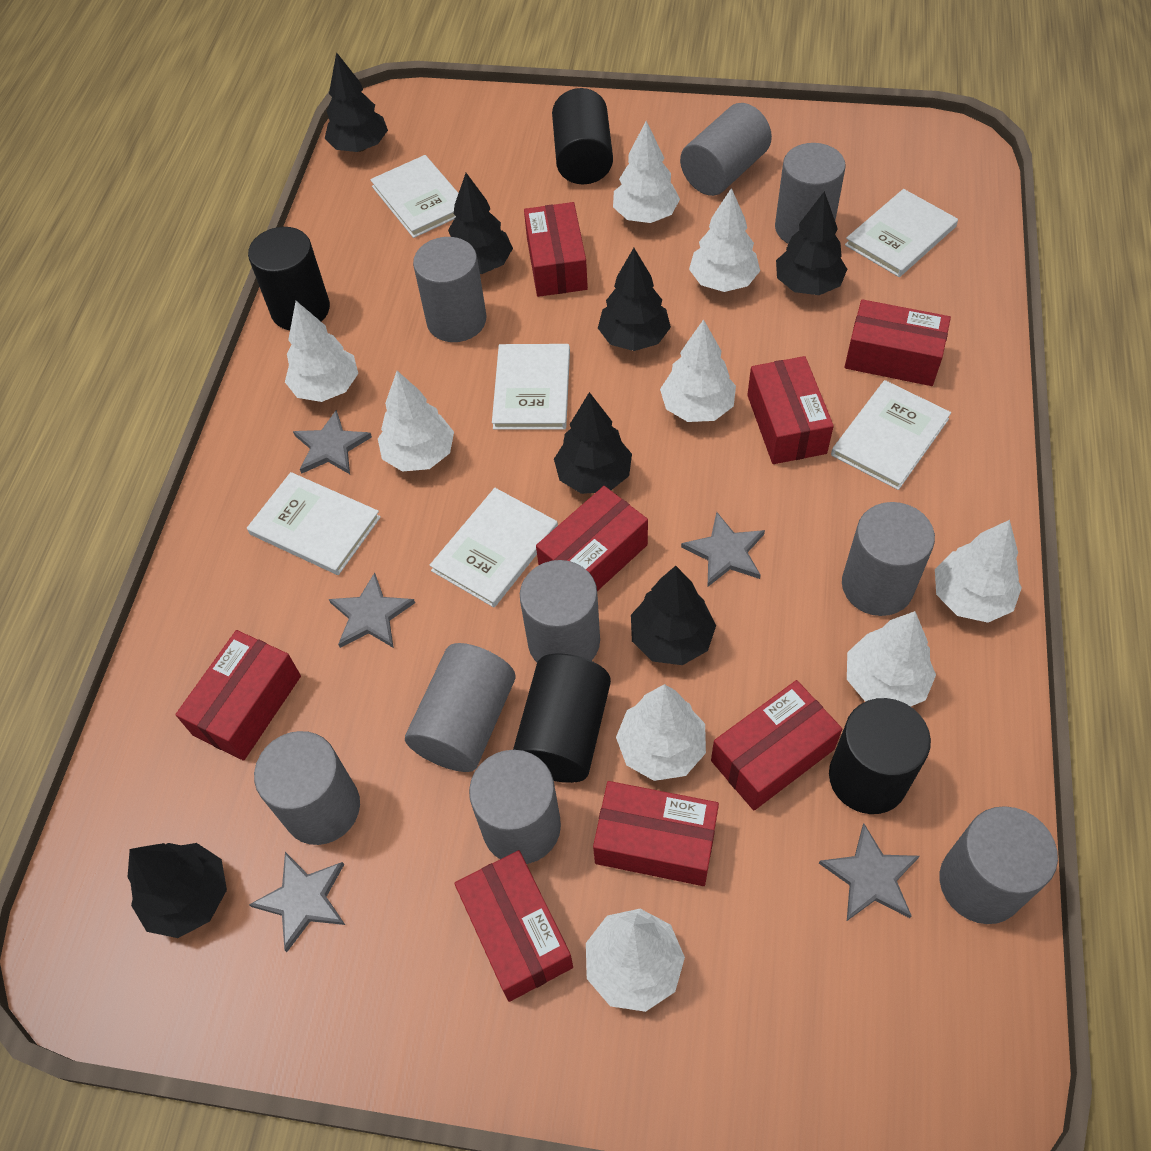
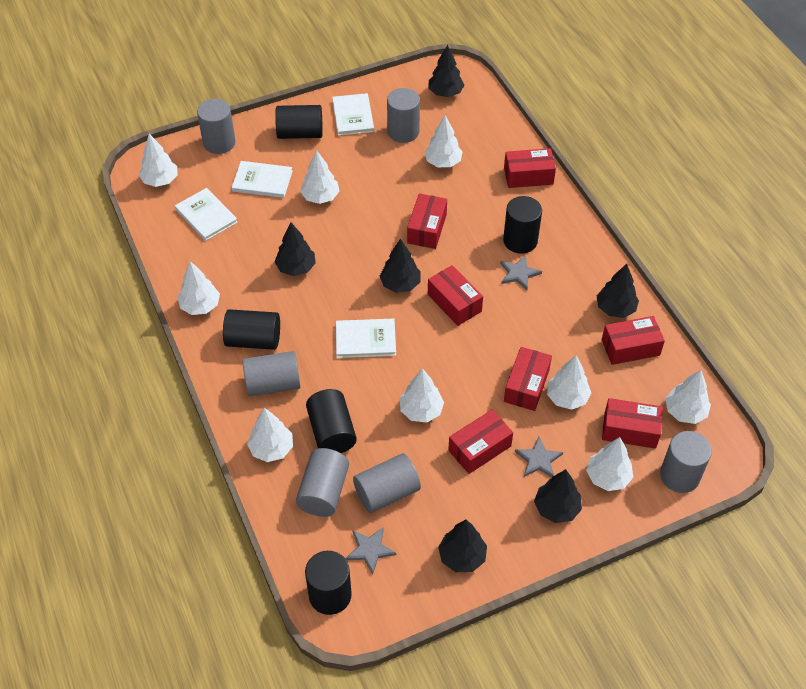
black cylinder: [248,227,330,331] [513,653,611,783] [552,88,613,184] [829,698,931,814] = 4 -> [223,309,280,350] [275,105,323,139] [305,551,352,615] [306,389,357,453] [503,196,542,254] = 5
black tree: [127,843,227,938] [325,52,388,152] [448,173,513,274] [554,392,632,494] [598,248,671,351] [631,566,716,665] [776,191,847,295] = 7 -> [275,223,316,276] [380,239,421,293] [428,45,464,97] [438,519,487,572] [534,469,582,523] [597,264,639,318] = 6
grey cylinder: [254,731,360,845] [405,643,516,772] [413,237,486,342] [469,750,561,864] [520,560,600,662] [680,103,772,196] [775,143,846,244] [842,502,935,616] [940,806,1058,924] = 9 -> [197,99,236,154] [242,351,300,397] [296,448,349,517] [353,453,421,513] [387,88,420,143] [660,431,712,493] = 6
grey star: [249,852,345,952] [293,410,372,474] [329,572,415,648] [681,512,765,587] [819,824,920,921] = 5 -> [345,527,396,574] [500,255,542,290] [515,437,563,477] = 3
red box: [175,630,301,761] [454,850,573,1002] [524,202,588,297] [536,486,648,591] [593,781,719,886] [711,680,842,810] [747,356,834,464] [845,299,951,386] = 8 -> [407,193,447,249] [428,265,483,326] [448,410,513,474] [504,148,556,188] [504,347,552,411] [602,316,665,365] [602,398,663,449] = 7
white book: [247,472,381,575] [370,155,458,238] [429,488,558,608] [492,344,570,430] [831,380,951,490] [845,189,958,277] = 6 -> [175,188,238,241] [232,161,293,198] [332,93,374,136] [336,319,396,358] = 4

